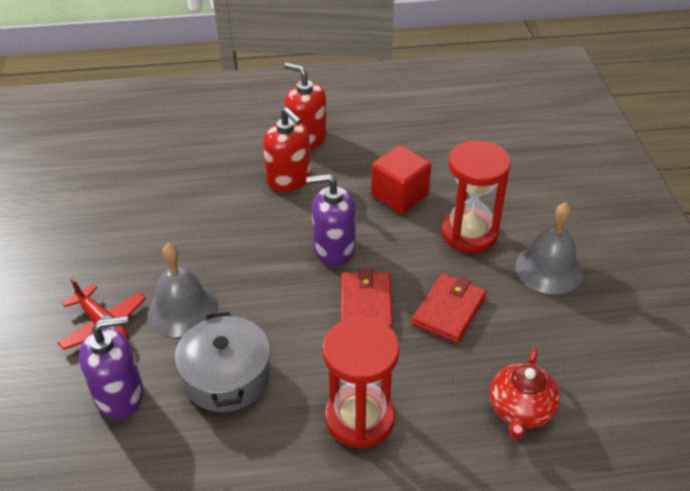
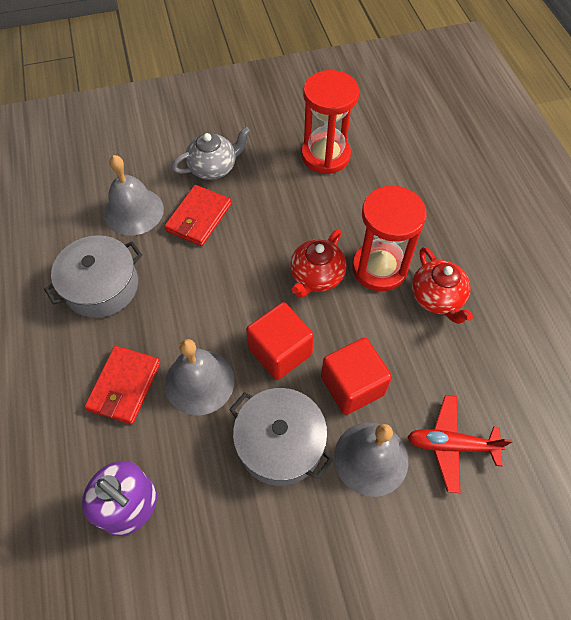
grey bell: [148,243,218,337] [515,202,584,294] = 2 -> [104,155,164,236] [165,339,235,415] [334,422,408,497] = 3
grey pot: [175,312,270,412] = 1 -> [44,235,142,318] [229,388,333,486] = 2
grey teapot: none = 0 -> [172,127,250,180] = 1
purple soap dispenser: [79,316,144,419] [306,174,356,266] = 2 -> [82,461,157,536] = 1
red cube: [371,145,431,214] = 1 -> [246,302,314,380] [321,337,392,415] = 2
red soap dispenser: [263,107,311,192] [284,63,327,150] = 2 -> none = 0
red teapot: [490,348,560,439] = 1 -> [290,229,347,298] [412,247,473,324] = 2

